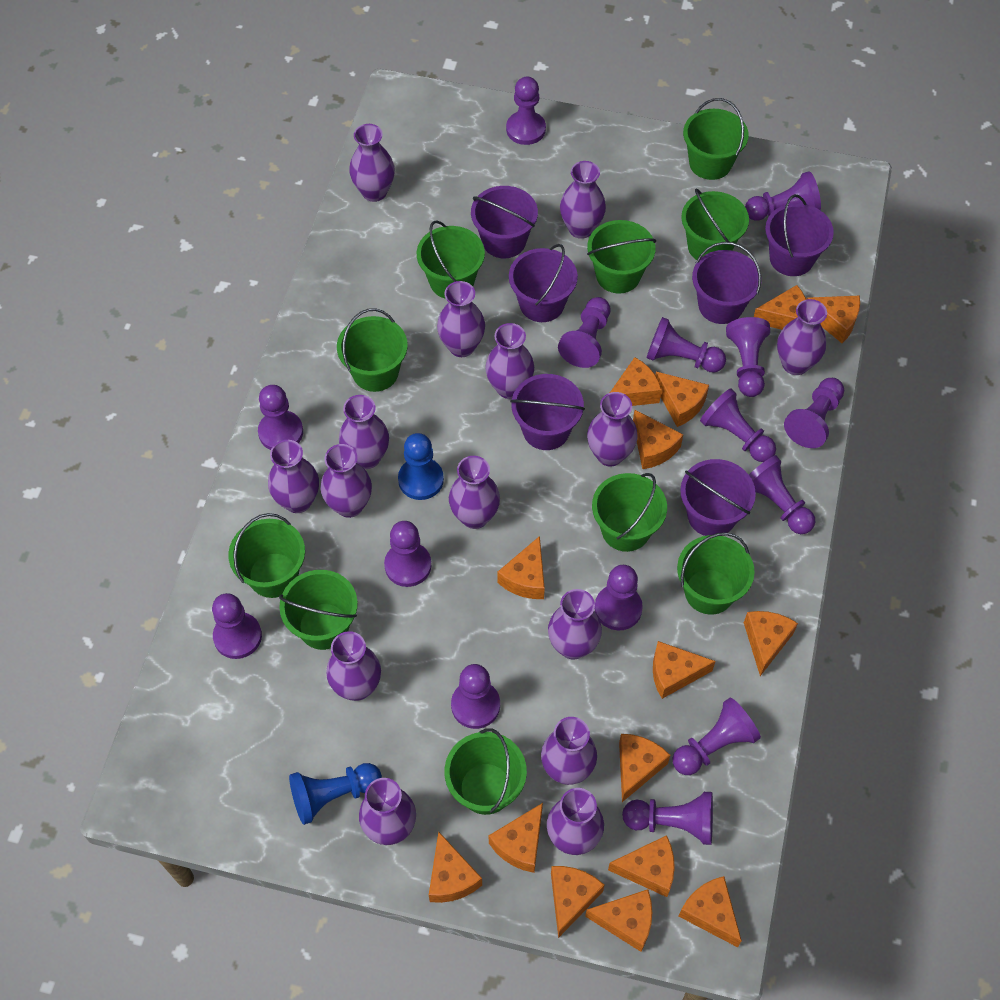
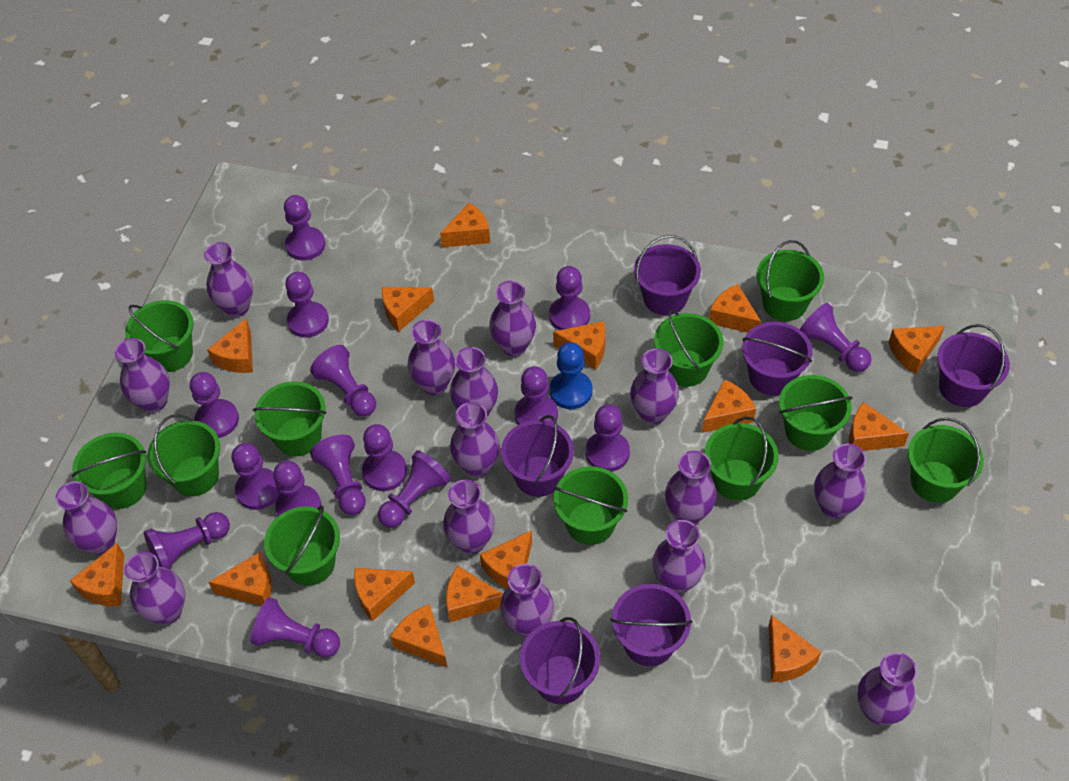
blue pawn: [289,763,382,825] [398,433,444,500] = 2 -> [549,342,593,409] = 1
green bucket: [228,513,305,598] [279,570,358,650] [337,308,408,392] [417,220,485,299] [444,729,527,815] [587,220,656,294] [592,473,667,552] [677,532,755,615] [681,188,749,260] [683,98,749,180] = 10 -> [72,433,147,509] [125,300,194,372] [148,414,220,496] [253,381,327,456] [264,506,340,586] [554,466,628,545] [654,310,723,387] [705,417,779,501] [756,240,824,321] [779,375,852,451] [908,418,984,503] = 11

